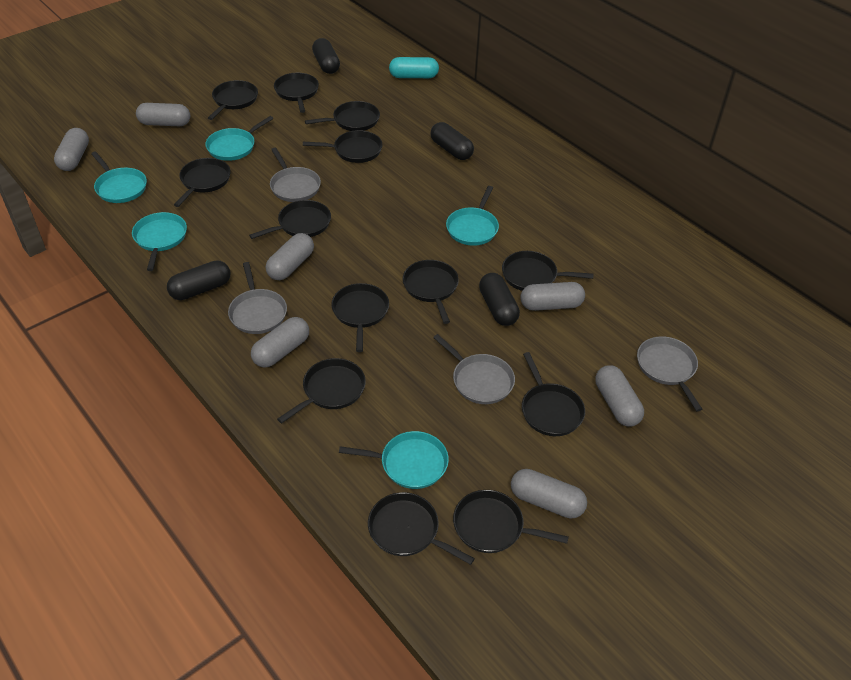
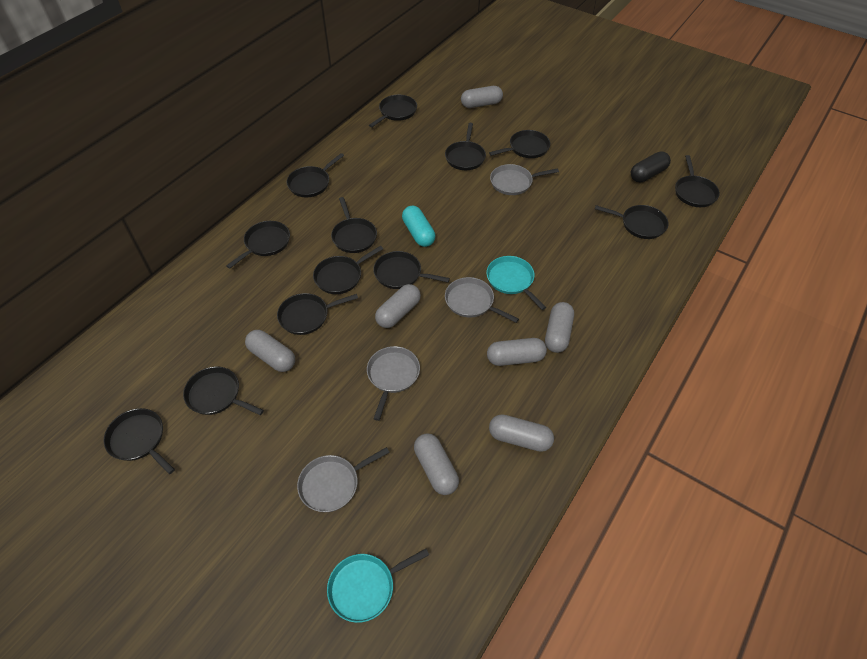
black capsule: [167,260,231,300] [312,38,340,74] [430,122,474,160] [479,273,520,326] = 4 -> [631,151,671,183] = 1
turquoise pan: [91,151,147,203] [132,212,187,271] [205,116,274,161] [339,431,449,489] [446,186,499,246] = 5 -> [327,549,429,623] [487,256,546,310] = 2

